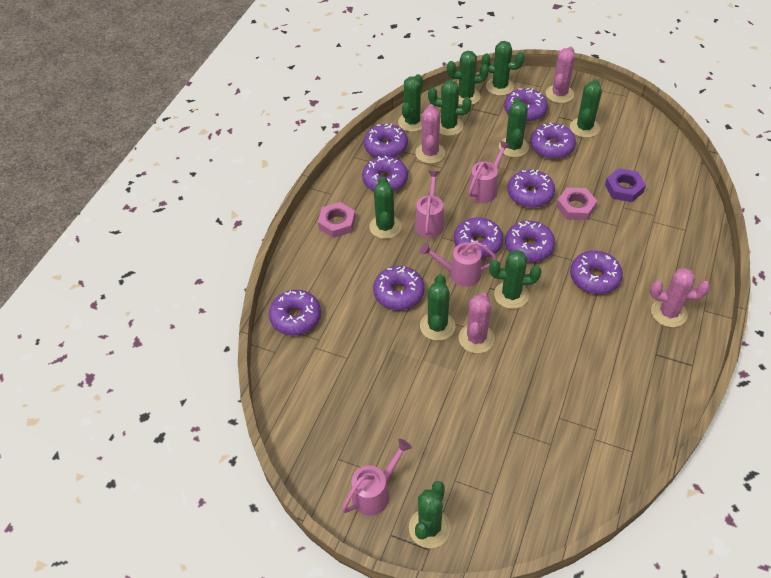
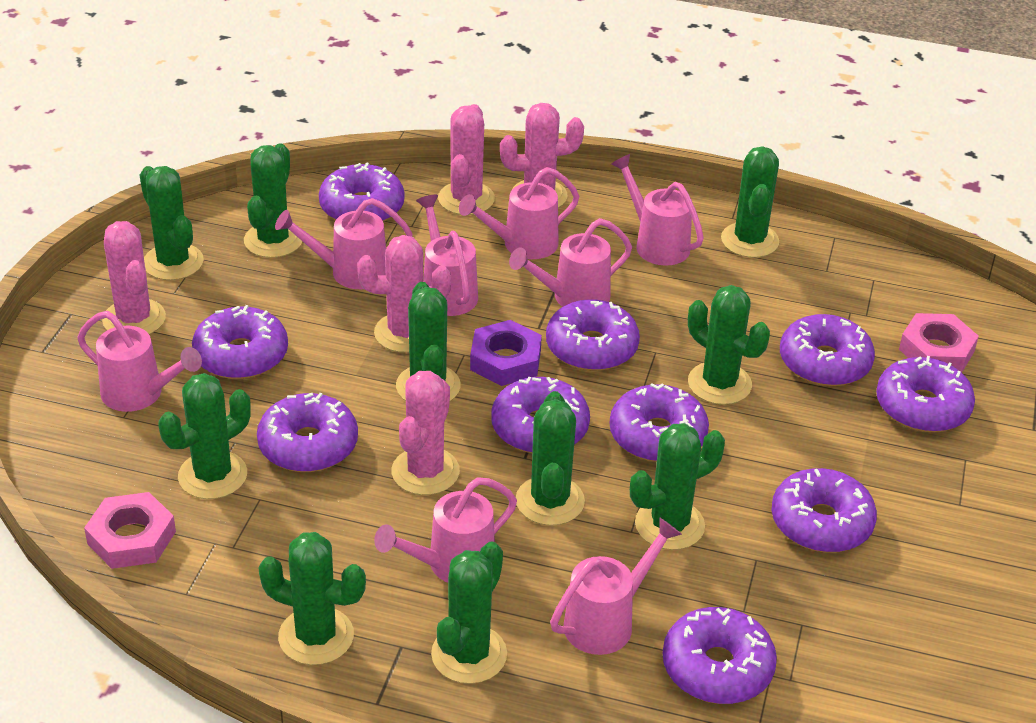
pink cactus: [415,104,445,164] [459,293,495,354] [546,47,575,103] [650,268,710,327] = 4 -> [102,221,166,334] [357,235,451,353] [391,371,460,495] [438,104,495,215] [500,103,584,208] = 5
pink watering can: [342,439,412,516] [415,171,444,238] [420,241,497,287] [468,141,511,203] = 4 -> [77,311,202,412] [275,198,413,289] [374,477,517,583] [416,195,478,316] [459,167,579,259] [509,218,632,307] [550,518,682,655] [611,154,704,266] = 8

